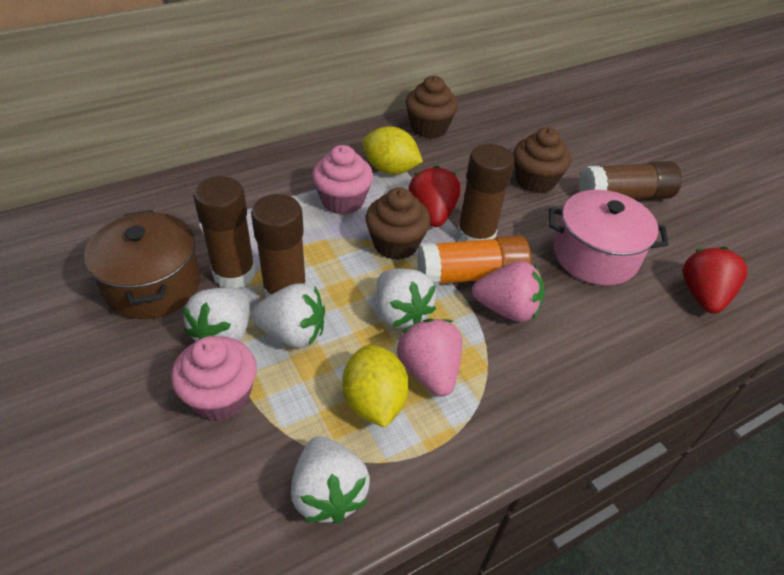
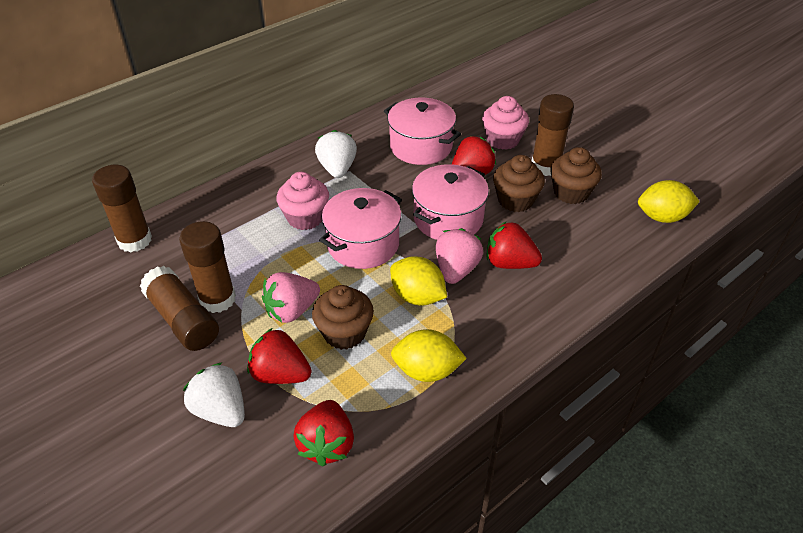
brown pot: [84,210,200,319] = 1 -> none = 0
orange glue stick: [417,235,531,285] = 1 -> none = 0
pink pot: [549,190,668,286] = 1 -> [319,188,402,269] [384,98,461,165] [412,164,489,240] = 3
red strawberry: [408,165,461,227] [683,247,747,314] = 2 -> [247,328,312,384] [293,400,354,466] [452,136,496,175] [486,222,542,269] = 4
white strawberry: [183,287,250,342] [251,284,325,348] [291,436,370,524] [376,268,436,328] = 4 -> [183,362,245,427] [315,130,357,178] = 2
yellow lemon: [342,345,409,428] [362,126,423,175] = 2 -> [390,256,447,305] [391,329,467,382] [638,180,700,223] = 3

